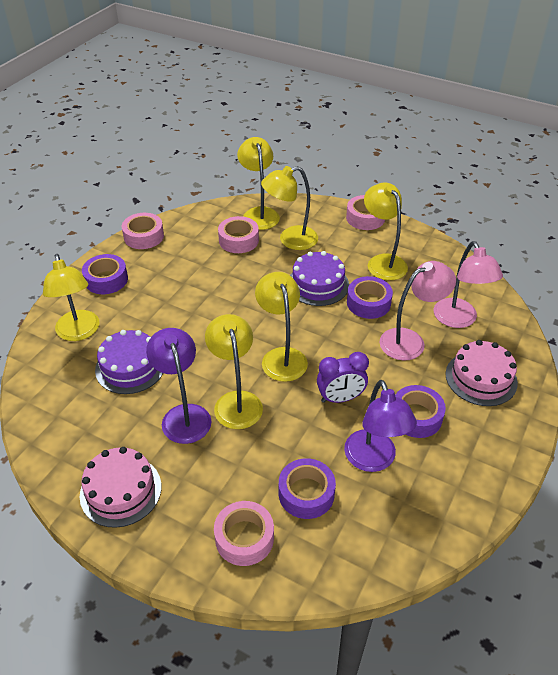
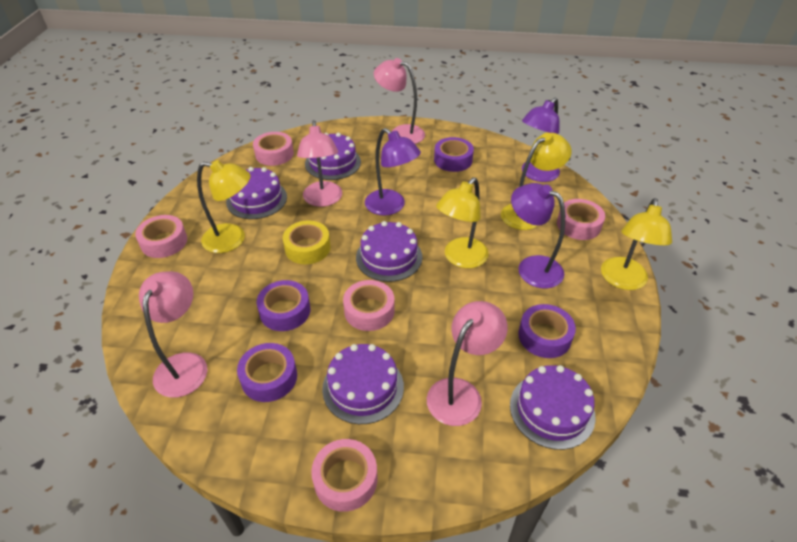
pink cake: [80,447,161,528] [445,340,518,406] = 2 -> none = 0
pink lamp: [380,261,456,361] [434,241,503,328] = 2 -> [139,271,207,398] [297,120,342,207] [374,58,425,144] [427,301,508,426] = 4
pink tape: [122,213,164,249] [214,501,274,566] [218,216,259,253] [346,195,385,230] = 4 -> [135,215,187,258] [253,132,294,166] [311,439,377,512] [343,280,395,331] [557,199,605,240] = 5
purple cake: [95,330,163,394] [290,251,349,306] = 2 -> [226,167,287,219] [305,133,361,180] [322,344,404,424] [356,221,422,282] [510,365,596,450] = 5
purple clock: [317,352,369,403] = 1 -> none = 0
purple lamp: [146,328,211,444] [344,380,417,472] = 2 -> [365,128,421,216] [511,183,565,288] [522,97,560,182] = 3
yellow lamp: [43,254,99,341] [205,314,263,429] [237,137,280,230] [255,272,308,382] [261,166,318,250] [364,183,408,280] = 6 -> [197,160,251,253] [436,177,489,268] [501,132,572,230] [601,198,672,290] = 4
yellow tape: none = 0 -> [283,220,330,264] = 1

